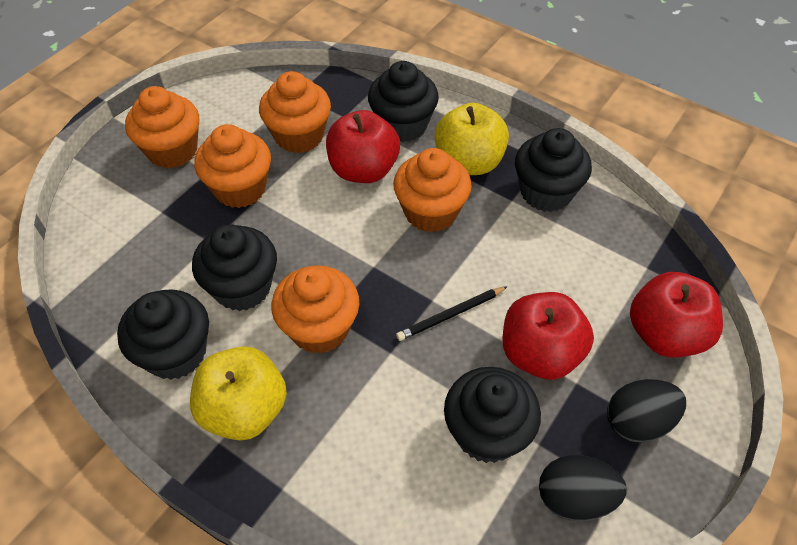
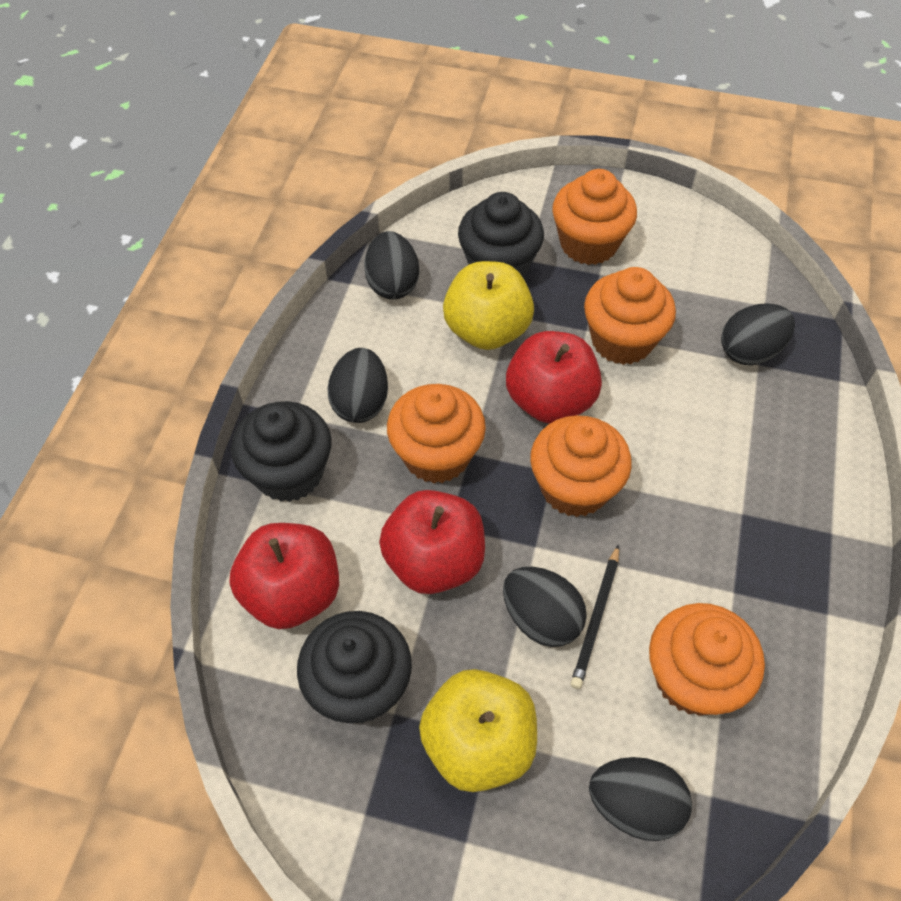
black cupcake: [117,289,209,380] [192,224,277,311] [368,61,439,142] [444,367,541,463] [515,128,592,212] = 5 -> [231,401,332,502] [297,611,412,723] [458,192,544,278] = 3
black egg: [539,455,627,521] [607,379,686,443] = 2 -> [327,348,388,423] [364,231,419,299] [503,567,587,647] [589,757,692,841] [721,303,795,365] = 5

